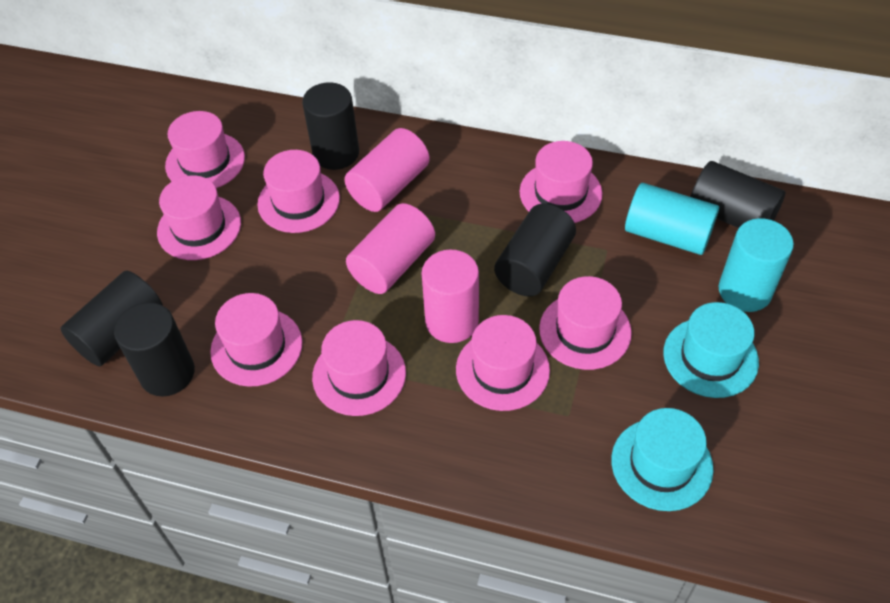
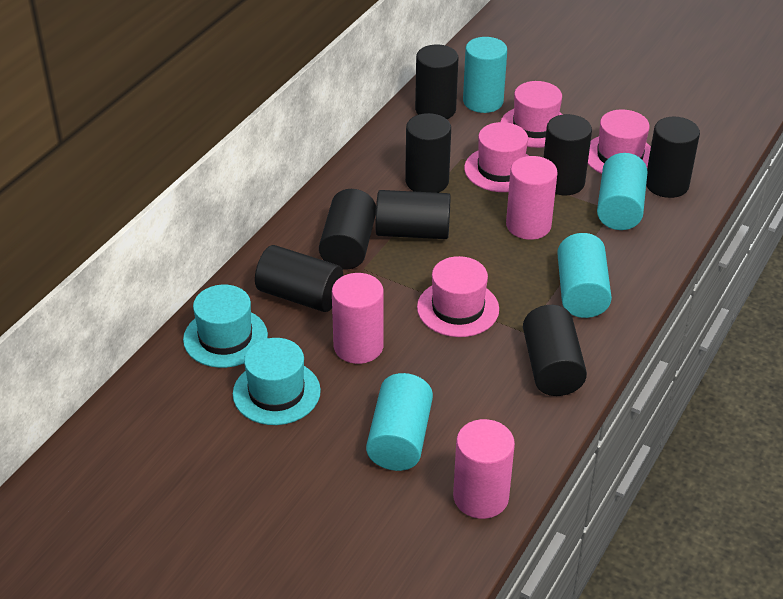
black cylinder: [61,271,163,366] [114,302,195,397] [302,82,359,170] [494,203,576,297] [690,161,785,228] = 5 -> [255,245,343,312] [319,189,376,270] [376,190,451,239] [405,113,451,193] [415,45,458,119] [523,305,587,396] [544,114,592,195] [646,117,700,198] = 8
pink hat: [157,175,241,260] [165,111,245,188] [210,293,302,387] [257,150,340,233] [312,320,406,416] [456,315,550,411] [520,141,602,223] [539,276,632,370] = 8 -> [417,256,499,337] [464,122,529,192] [501,81,563,148] [588,110,651,174] = 4
turquoise cylinder: [625,183,719,255] [719,218,794,312] = 2 -> [366,373,433,471] [463,37,507,113] [557,233,612,318] [597,153,647,230] = 4

